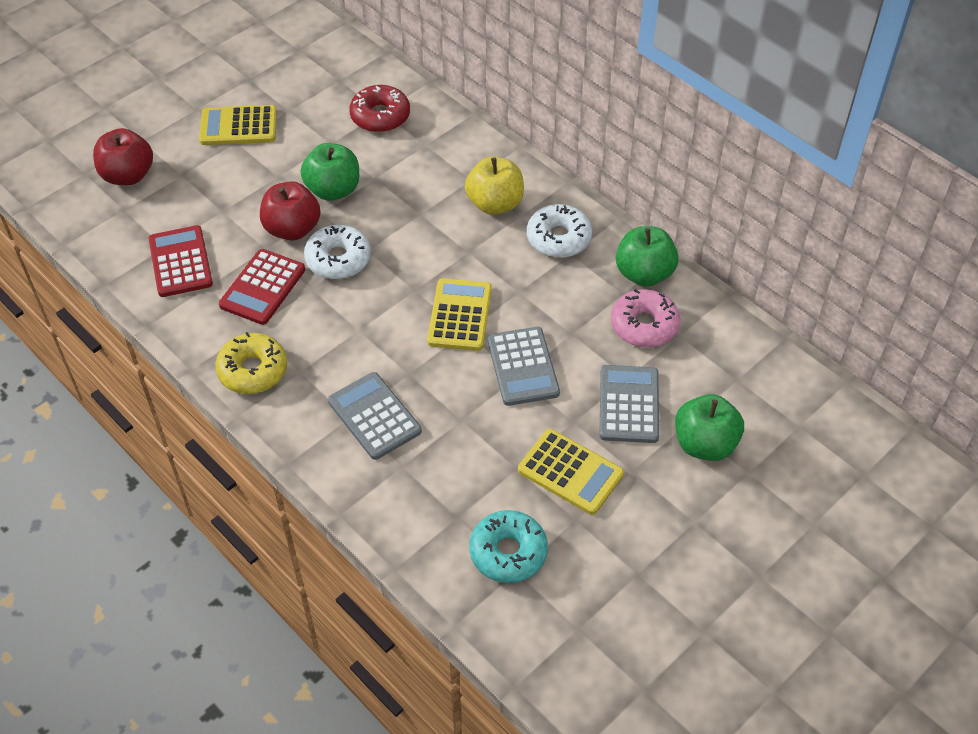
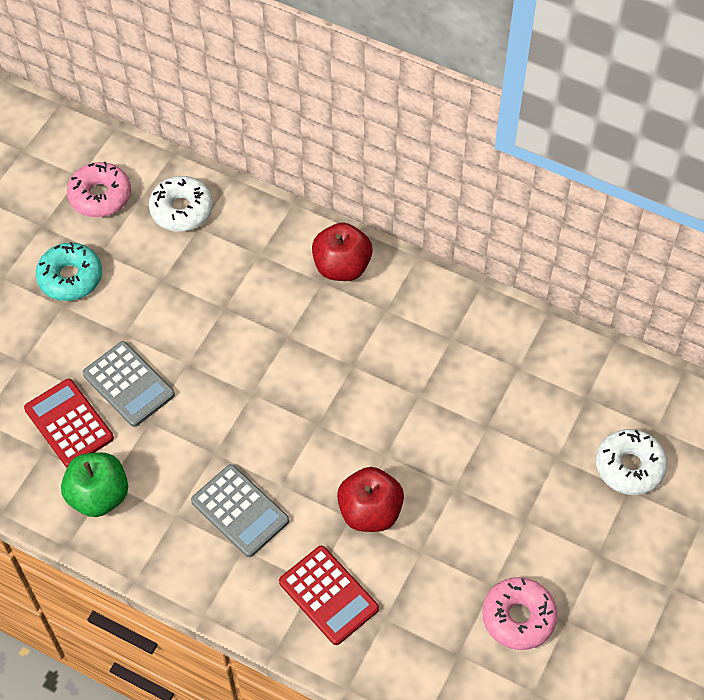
green apple: [301,143,359,201] [616,226,679,287] [675,394,744,461] = 3 -> [61,452,128,517] = 1
grey calculator: [328,372,422,460] [488,327,560,406] [599,365,659,443] = 3 -> [83,341,175,427] [191,464,289,557] = 2
pink donut: [611,289,680,348] = 1 -> [67,162,131,217] [482,577,558,650] = 2
red donut: [349,85,410,132] = 1 -> none = 0
yellow apple: [465,157,524,215] = 1 -> none = 0
yellow calculator: [199,105,277,145] [427,278,492,351] [518,429,624,515] = 3 -> none = 0
yellow donut: [215,332,287,394] = 1 -> none = 0

